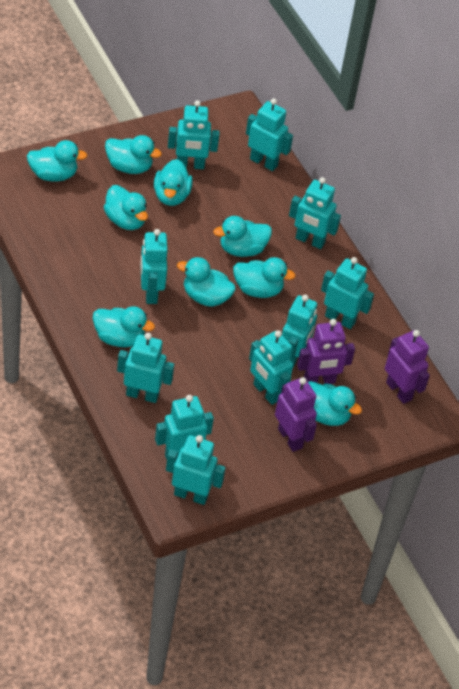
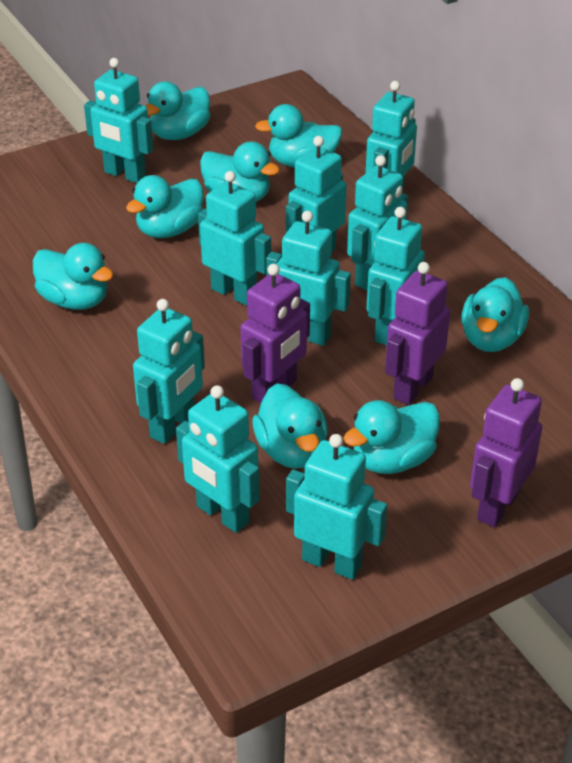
turquoise duck: [27,140,87,182] [93,306,155,347] [104,185,148,230] [105,135,162,174] [154,159,193,206] [177,257,236,306] [213,216,272,257] [233,257,296,298] [308,381,362,426] = 9 -> [33,243,113,310] [126,175,204,238] [145,81,210,140] [200,141,280,202] [252,383,328,469] [255,104,342,168] [343,400,440,474] [461,277,529,352] = 8

